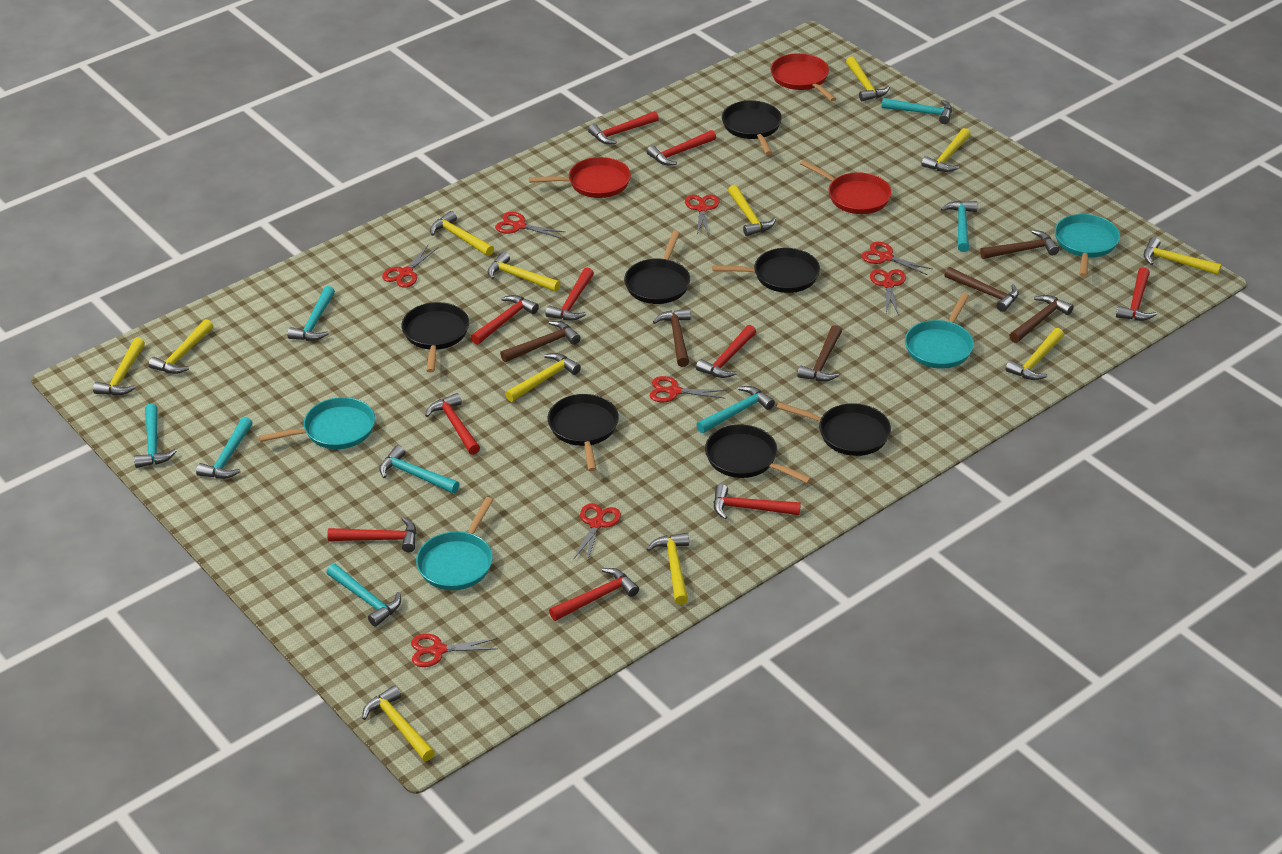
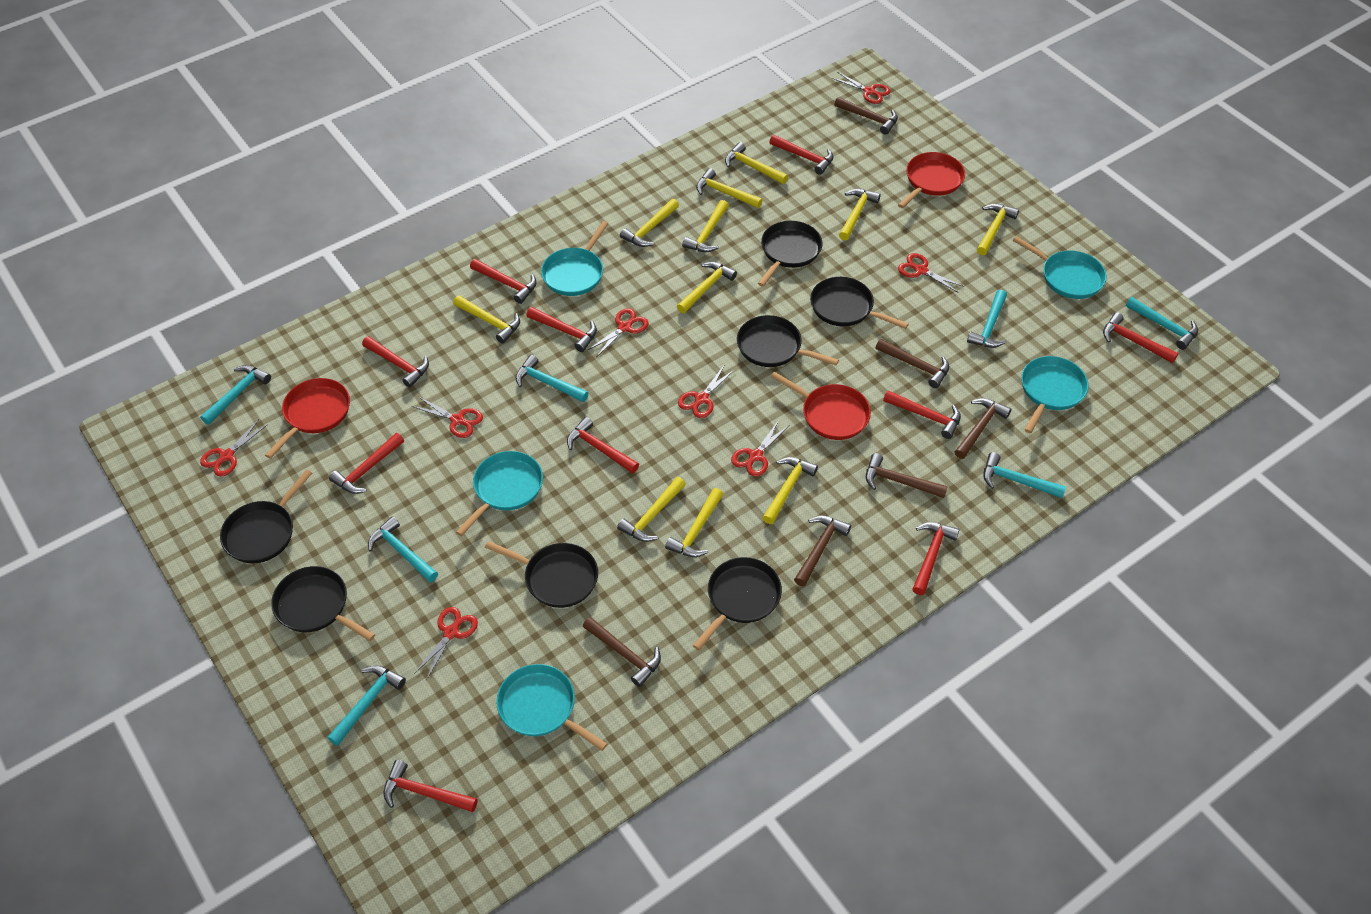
turquoise hammer: [134,404,177,468] [196,417,253,479] [287,286,335,341] [326,564,401,627] [379,445,459,493] [696,386,775,433] [882,98,952,124] [941,201,978,252] = 8 -> [200,365,271,425] [327,666,406,746] [368,516,438,582] [515,355,588,402] [967,290,1007,348] [983,452,1066,498] [1126,297,1198,350] = 7
turquoise pan: [259,397,375,449] [416,497,493,590] [905,293,974,369] [1055,214,1120,277] = 4 -> [456,451,543,536] [496,664,607,751] [541,221,608,296] [1013,236,1107,299] [1021,356,1089,433] = 5
yellow hammer: [93,338,145,396] [148,319,213,374] [362,685,435,761] [430,211,494,256] [488,252,560,292] [505,353,581,402] [647,533,689,605] [728,185,776,236] [846,56,890,101] [921,128,971,172] [1005,328,1064,380] [1144,237,1222,275] = 12 -> [453,295,520,344] [617,477,686,542] [620,199,679,247] [665,488,723,557] [677,262,737,313] [682,200,729,252] [696,168,762,208] [725,142,788,184] [763,457,818,524] [839,189,881,240] [977,204,1019,255] = 11

